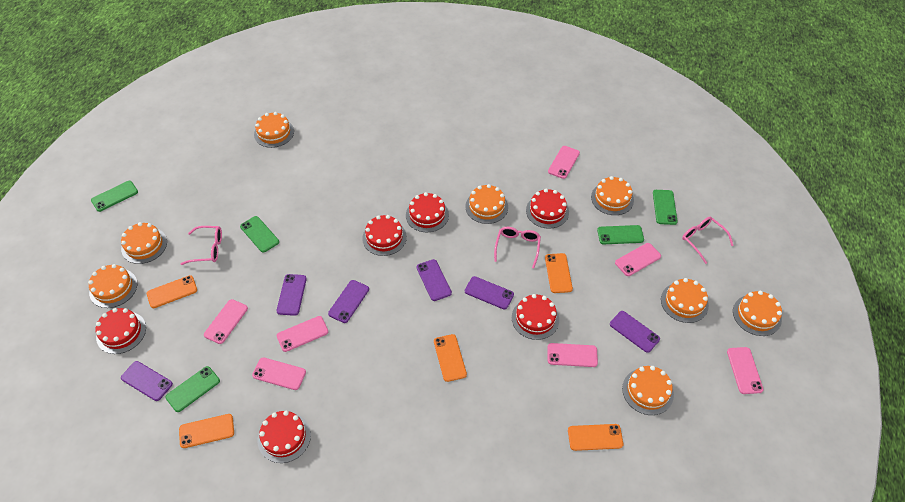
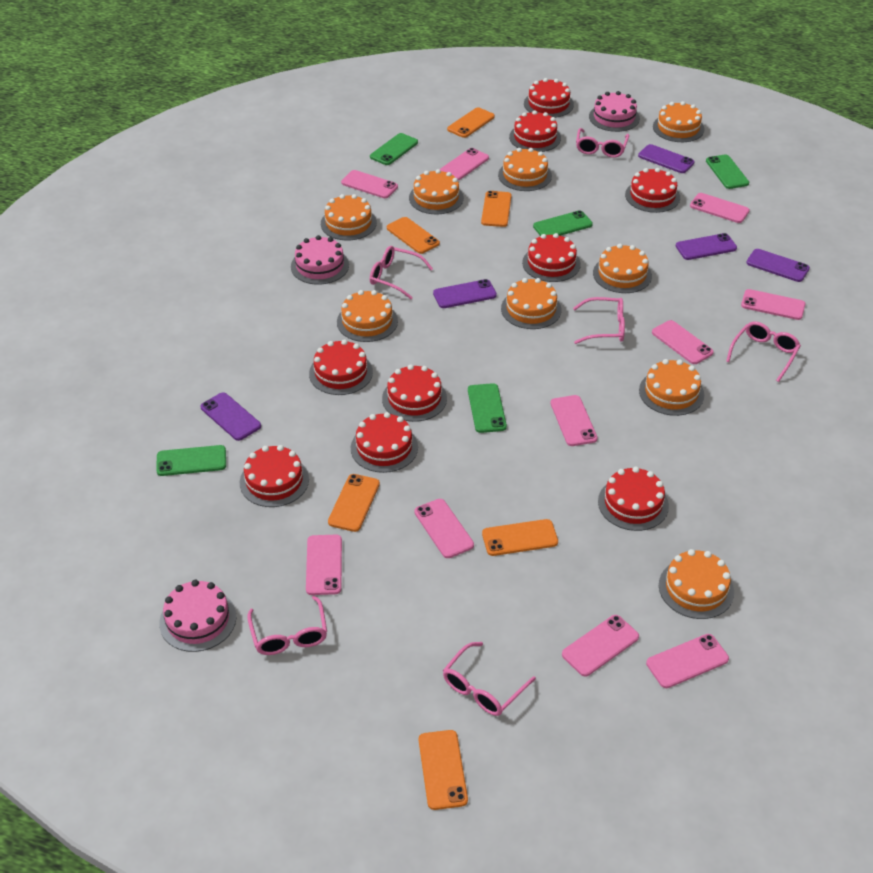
orange cake: [88,264,137,308] [121,222,167,264] [254,112,294,148] [465,184,508,224] [591,176,634,215] [622,366,674,415] [661,278,709,323] [733,291,782,336] = 8 -> [321,194,377,240] [337,290,398,342] [409,169,464,214] [498,148,552,191] [501,278,561,329] [593,244,652,293] [639,359,704,416] [653,101,705,142] [659,549,734,619] = 9
orange phone: [147,275,197,308] [179,414,234,448] [434,334,467,382] [545,253,573,293] [568,424,623,451] = 5 -> [328,474,380,532] [387,217,440,254] [419,730,468,810] [447,107,495,138] [481,191,512,227] [482,519,558,556] = 6
pink cake: none = 0 -> [159,580,236,652] [291,235,349,285] [589,91,640,132] = 3
pink glasses: [181,226,222,265] [494,227,541,268] [682,217,734,264] = 3 -> [247,596,327,655] [370,246,433,299] [443,642,536,716] [573,297,625,344] [576,128,629,158] [726,322,801,382] = 6
pink phone: [204,299,248,344] [252,357,306,390] [277,316,328,352] [547,343,598,367] [548,146,580,179] [615,243,661,276] [727,347,764,394] = 7 -> [306,535,342,595] [341,170,398,198] [414,499,474,558] [440,148,489,180] [551,395,597,446] [562,615,639,676] [646,634,729,688] [652,320,714,364] [690,193,750,223] [741,289,805,320] = 10
purple phone: [121,361,173,401] [276,274,307,316] [328,280,369,323] [417,259,452,301] [465,276,514,309] [610,311,660,353] = 6 -> [200,392,261,441] [433,279,497,308] [638,144,694,173] [676,233,737,260] [746,249,810,282] = 5
red cake: [96,308,146,354] [258,411,311,463] [362,215,407,256] [406,192,449,232] [512,294,559,340] [526,189,569,229] = 6 -> [240,445,309,507] [309,339,373,395] [351,412,418,473] [382,364,447,422] [509,110,561,152] [522,233,581,282] [524,78,574,118] [598,467,669,531] [625,168,680,213] = 9

